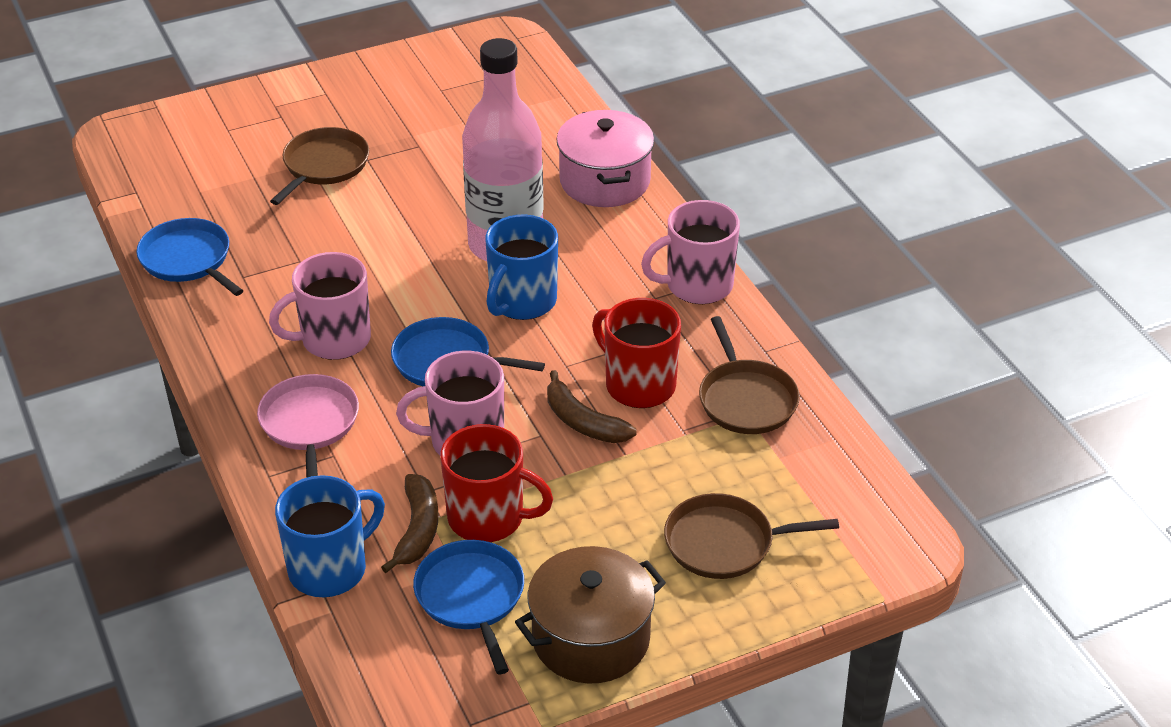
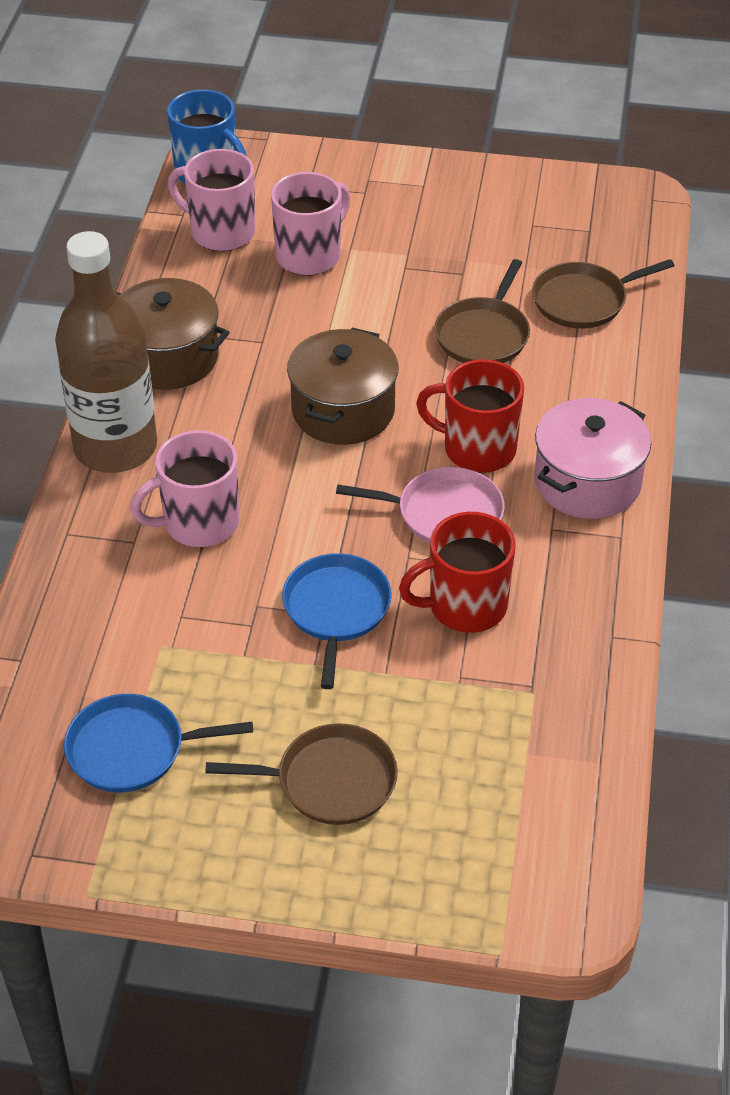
blue mug: [275,475,385,597] [485,215,558,320] = 2 -> [167,89,247,184] = 1
blue pan: [136,218,243,296] [391,317,545,386] [413,540,524,674] = 3 -> [64,694,253,792] [282,553,392,689] = 2
brown banana: [381,474,439,573] [547,370,637,443] = 2 -> none = 0
brown bottle: none = 0 -> [55,231,157,473] = 1
brown pot: [515,546,666,684] = 1 -> [116,278,230,390] [287,328,399,445] = 2
pink bottle: [462,38,544,261] = 1 -> none = 0

